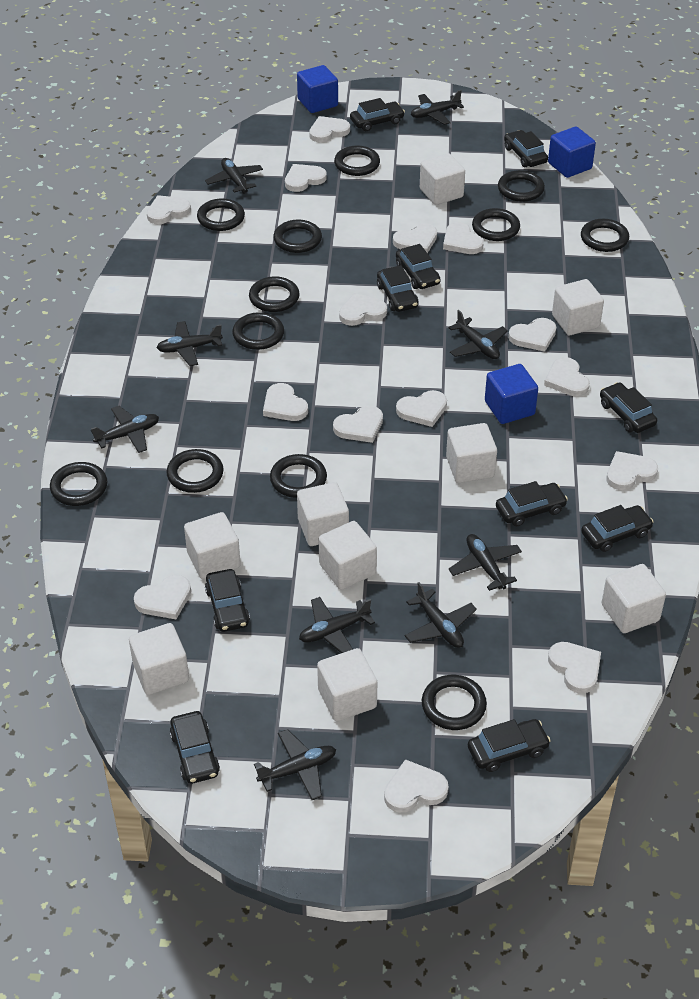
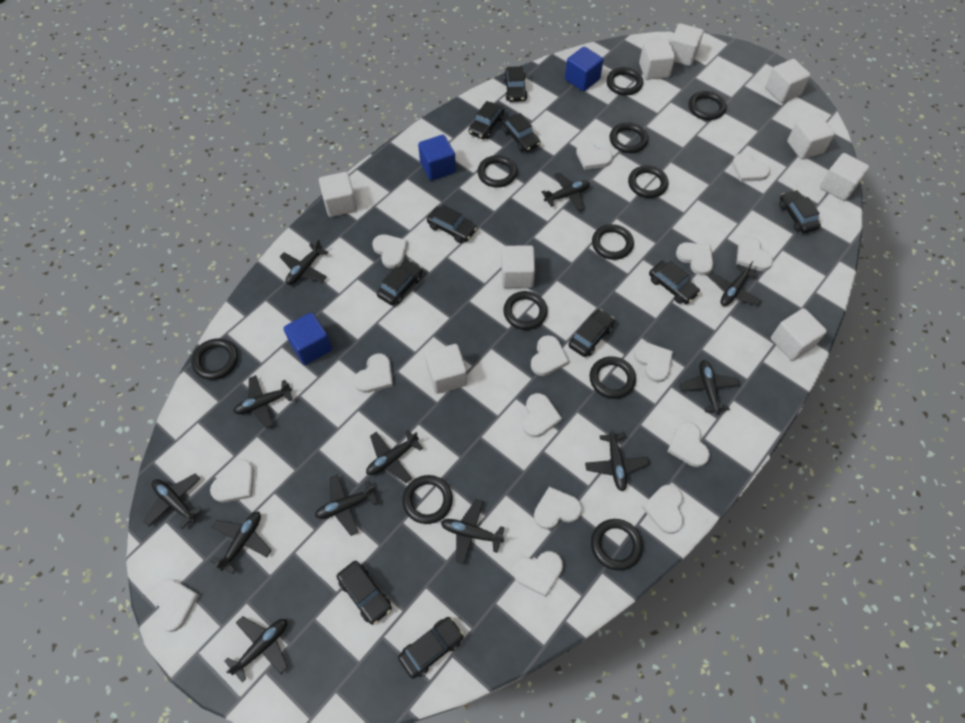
black plane: [91,406,159,453] [157,321,223,366] [205,158,263,194] [254,729,336,800] [299,597,375,653] [405,582,477,648] [411,90,464,125] [448,310,508,359] [449,534,522,591] = 9 -> [144,474,203,529] [211,512,272,574] [224,616,288,683] [233,375,293,429] [280,239,328,285] [315,474,378,536] [366,430,423,483] [441,499,505,564] [542,172,590,211] [585,427,649,491] [679,360,740,414] [708,261,762,306] = 12
black ring: [50,462,107,506] [166,449,224,493] [197,199,245,231] [232,312,284,350] [249,276,299,312] [270,454,327,498] [273,220,322,253] [334,146,380,176] [422,675,487,730] [472,208,520,241] [498,170,545,202] [581,219,629,252] = 12 -> [191,339,238,380] [402,475,453,524] [477,155,517,188] [503,291,548,330] [590,356,636,399] [591,519,643,571] [592,224,634,260] [606,67,643,96] [610,123,648,153] [628,165,668,198] [689,91,726,120] = 11

